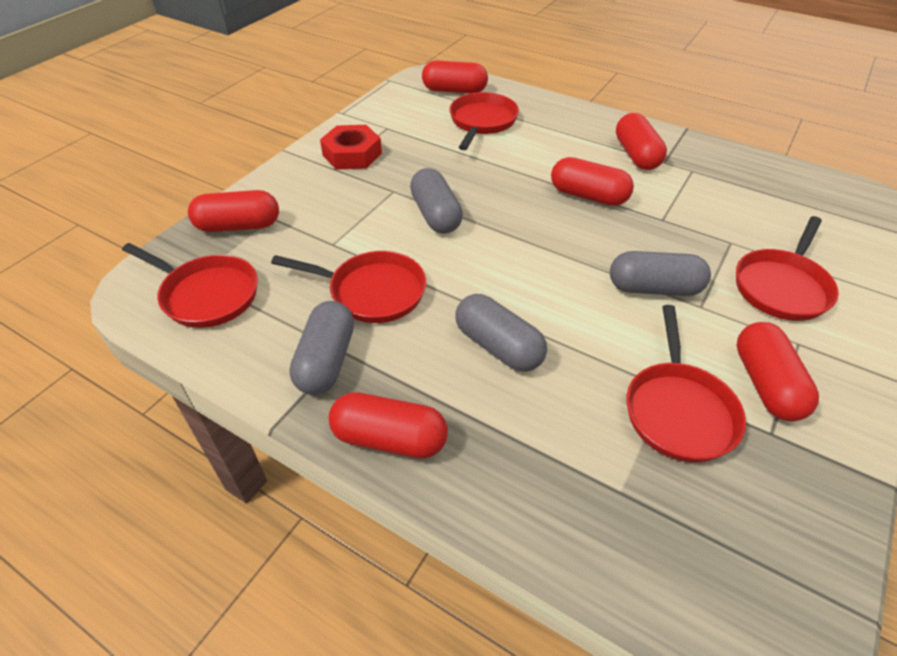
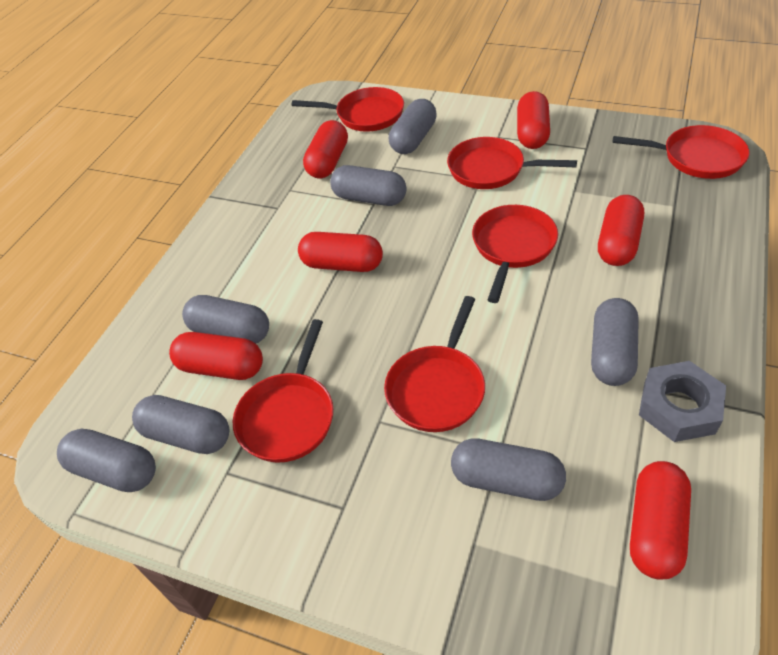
grey capsule: [289,301,354,395] [410,168,463,234] [456,294,547,372] [610,251,711,296] = 4 -> [57,428,156,492] [132,395,229,454] [182,295,269,344] [330,165,406,206] [389,99,437,154] [451,438,566,501] [591,298,639,386] = 7
grey nut: none = 0 -> [639,361,726,442] = 1
red nut: [320,125,382,170] = 1 -> none = 0
red pan: [122,243,258,328] [271,251,426,323] [449,92,519,150] [626,305,746,462] [736,216,839,321] = 5 -> [233,319,333,463] [292,87,404,132] [384,296,485,432] [447,137,577,189] [472,205,558,303] [613,125,749,179] = 6

